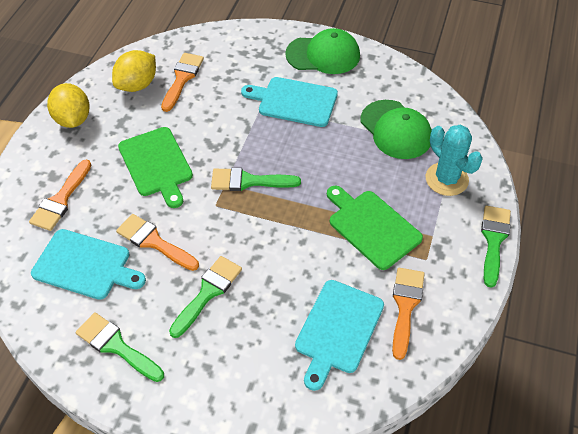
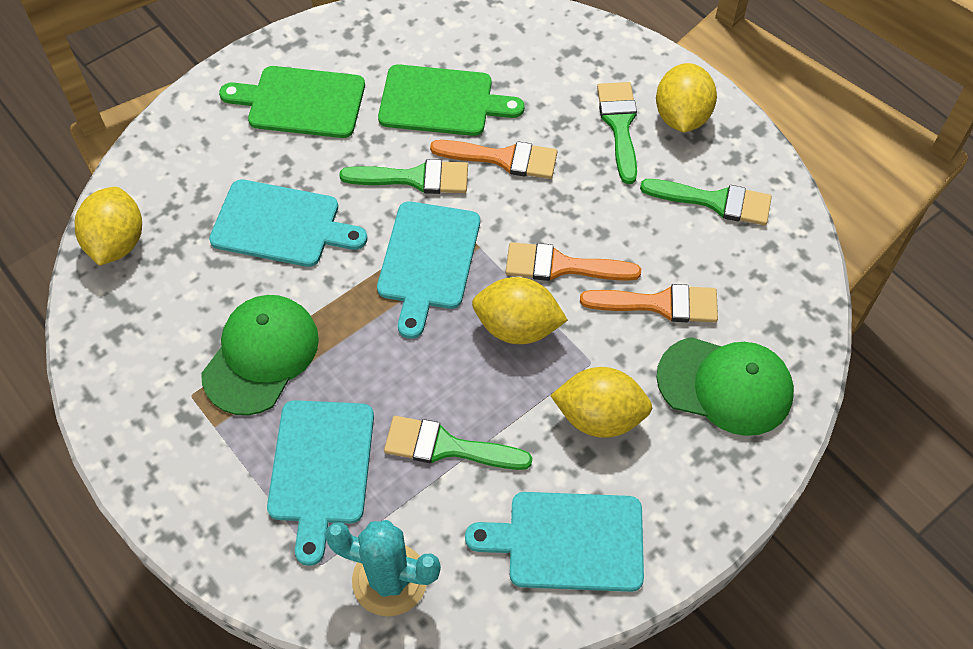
orange brush: [29,159,91,231] [116,214,199,271] [161,53,204,112] [392,268,424,360] = 4 -> [430,140,558,179] [506,242,641,281] [580,284,718,323] = 3
turquoise cutting board: [31,229,146,300] [241,77,338,127] [295,280,384,391] = 3 -> [209,179,367,267] [267,400,374,566] [377,201,480,339] [465,492,644,592] = 4
yellow lemon: [47,83,90,128] [112,50,156,92] = 2 -> [75,187,142,266] [472,277,568,344] [550,367,652,438] [656,63,717,132] = 4

